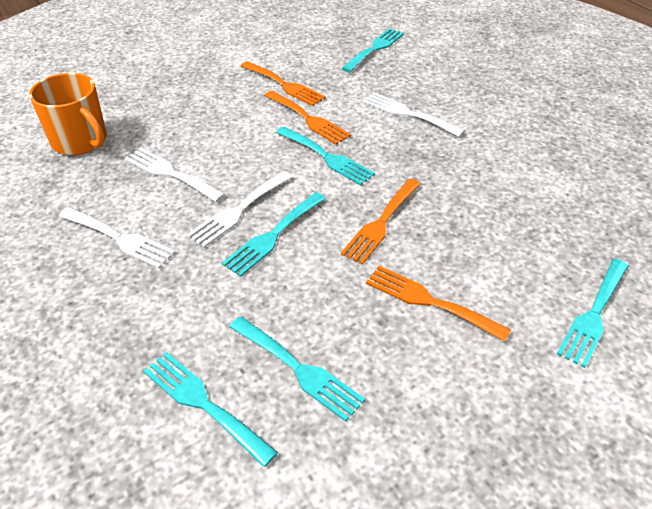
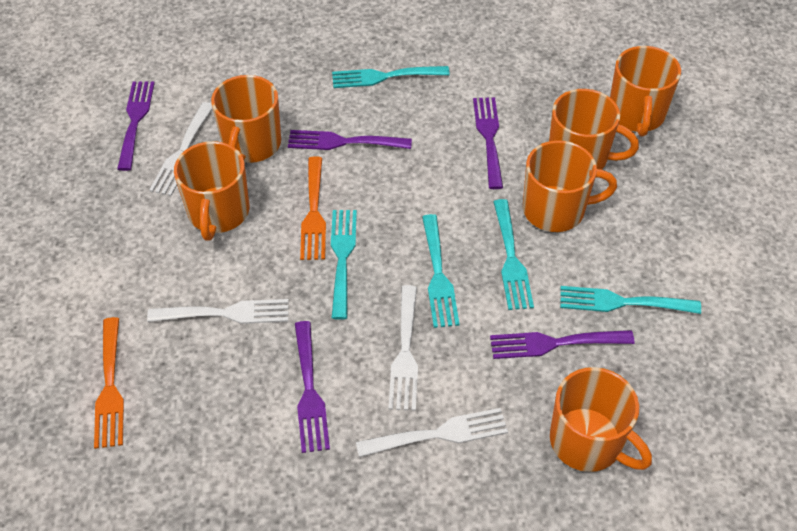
orange fork: [241,61,326,106] [264,91,351,145] [341,179,420,265] [366,266,511,342] = 4 -> [94,317,124,449] [300,156,326,260] = 2
orange mug: [29,73,107,155] = 1 -> [174,141,249,241] [211,75,281,163] [523,140,617,232] [549,89,639,170] [550,367,652,472] [610,46,681,137] = 6
purple fork: none = 0 -> [117,81,155,171] [288,130,412,150] [295,321,330,453] [473,97,503,189] [490,330,635,359] = 5
turquoise fork: [143,352,278,467] [222,192,326,277] [229,316,365,422] [276,127,375,185] [341,28,404,72] [557,259,629,368] = 6 -> [331,210,357,320] [332,66,450,88] [422,214,460,328] [493,199,534,310] [560,286,701,314] = 5

